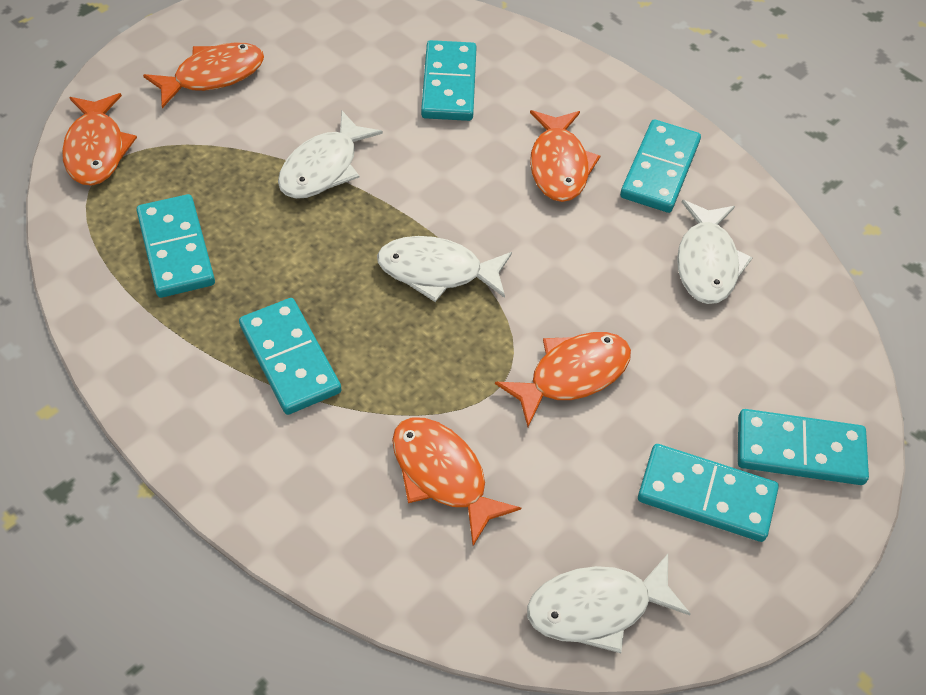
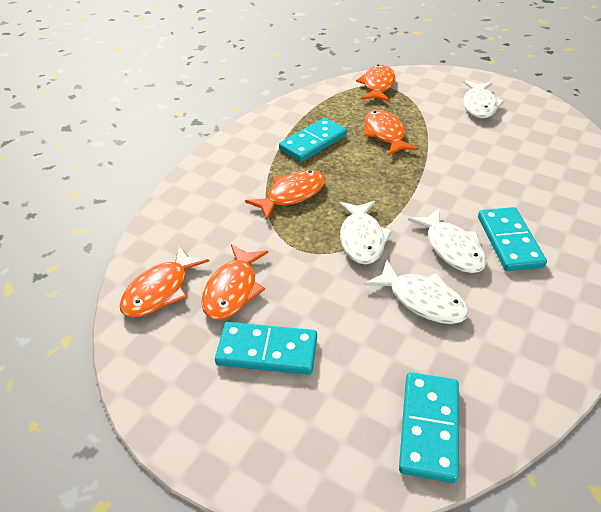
turquoise domino: [136,194,215,298] [239,298,341,415] [421,40,477,121] [620,119,701,213] [638,444,779,542] [738,409,869,485] = 6 -> [215,322,317,375] [279,118,347,162] [399,372,459,483] [478,207,547,271] = 4

